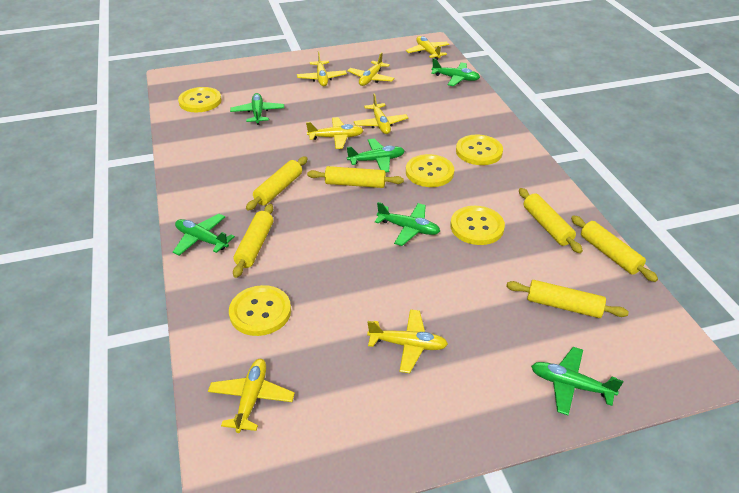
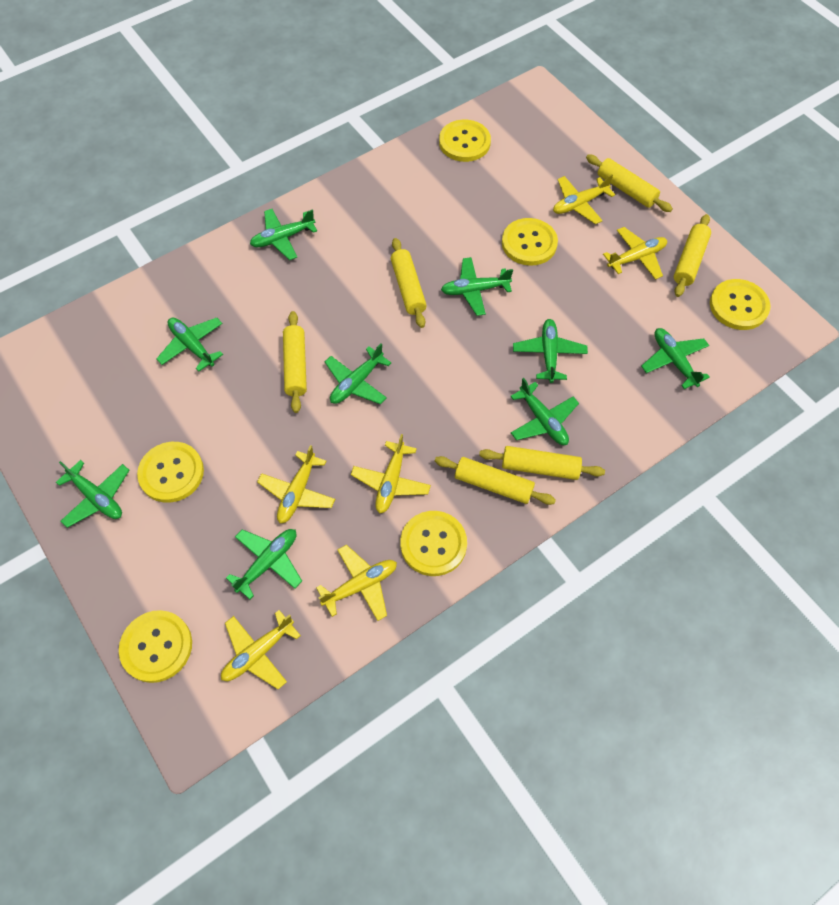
green plane: [173,214,235,256] [230,93,284,125] [347,139,405,172] [375,202,440,246] [431,58,480,86] [531,347,623,415] = 6 -> [56,460,129,528] [156,318,223,371] [226,529,302,599] [250,209,317,260] [325,343,391,404] [441,257,513,316] [510,378,579,445] [513,319,588,383] [641,328,710,389] = 9
yellow button: [178,87,222,112] [229,285,291,336] [406,154,454,187] [451,206,505,245] [456,135,503,165] = 5 -> [119,610,192,683] [137,442,204,503] [400,511,467,576] [439,120,491,162] [502,218,558,266] [710,279,770,330] = 6
yellow plane: [208,359,295,433] [297,51,347,86] [306,117,364,149] [347,52,395,86] [354,94,408,134] [367,309,448,373] [406,36,450,60] = 7 -> [221,610,301,689] [257,445,335,523] [316,545,397,621] [351,434,431,513] [553,174,615,224] [603,227,667,280] = 6

